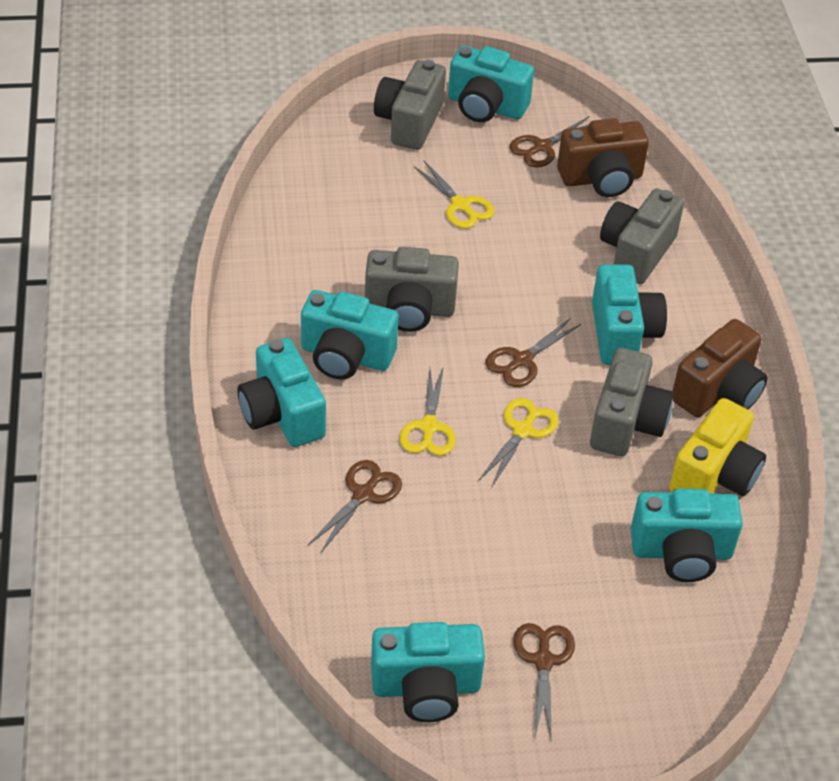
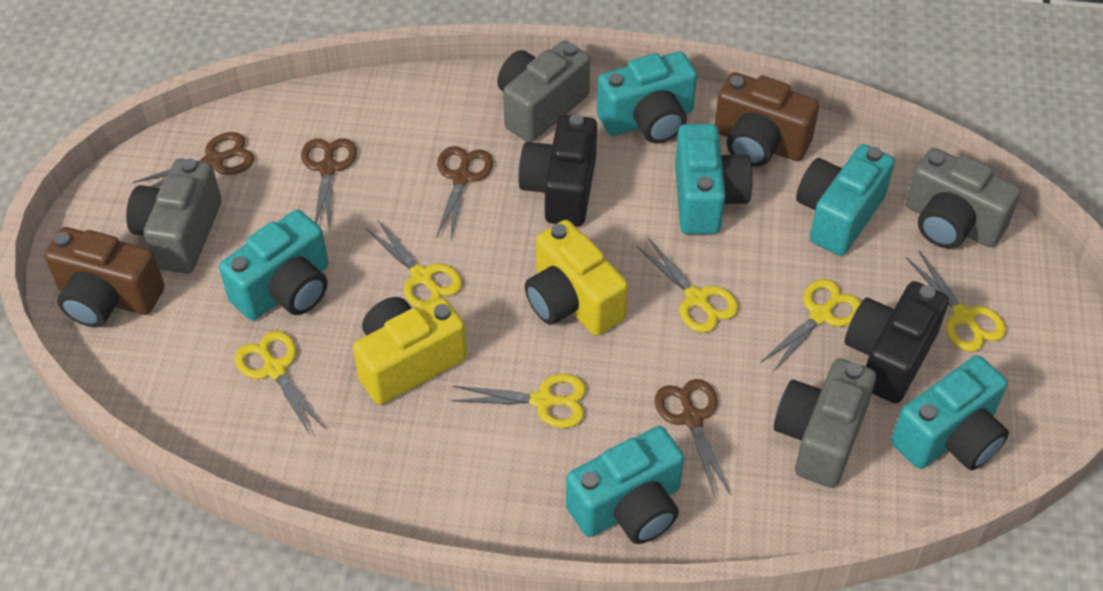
black camera: none = 0 -> [518,114,597,226] [845,281,949,403] = 2
yellow camera: [669,398,766,496] = 1 -> [353,297,467,405] [525,220,628,336] = 2
yellow scissors: [400,366,456,456] [413,161,495,229] [479,398,559,486] = 3 -> [235,331,325,435] [365,219,462,309] [451,374,586,428] [637,238,738,333] [760,279,861,372] [906,250,1006,352] = 6

